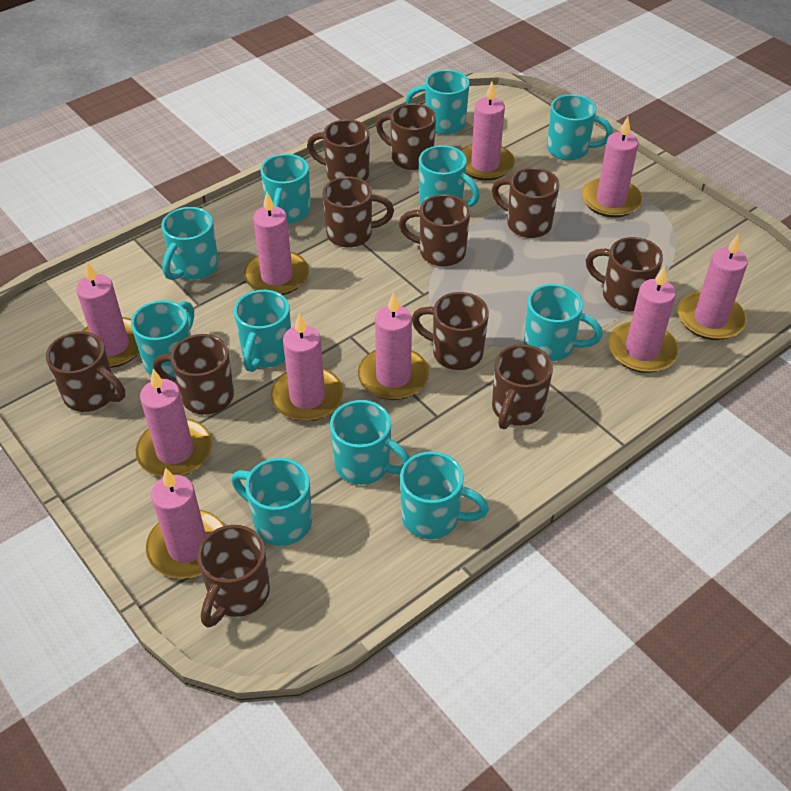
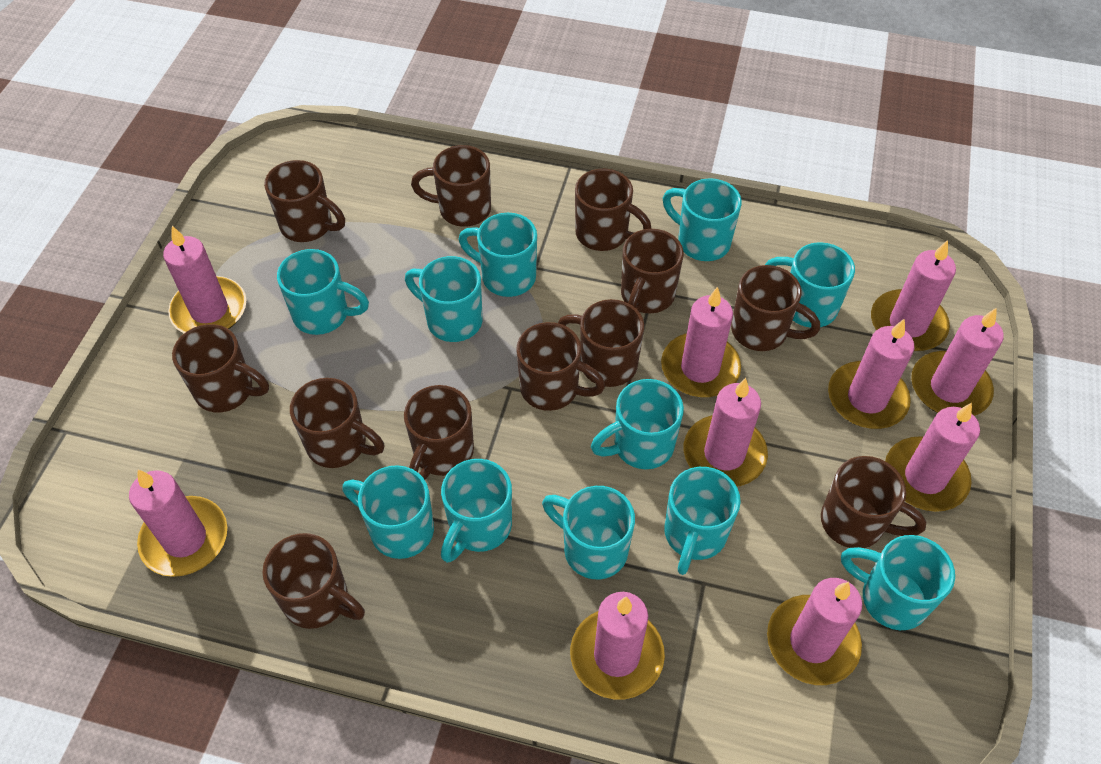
brown mug: [46,331,125,412] [153,334,234,415] [197,525,270,628] [307,119,370,181] [323,177,394,248] [376,103,436,170] [399,194,470,267] [412,292,489,370] [492,168,560,238] [492,344,553,429] [586,237,663,312] = 11 -> [172,324,269,412] [262,533,365,629] [264,160,345,242] [290,378,384,468] [404,385,474,480] [411,145,491,227] [516,322,605,411] [558,299,644,387] [575,169,652,251] [621,229,684,314] [731,265,820,351] [821,456,926,548] = 12

